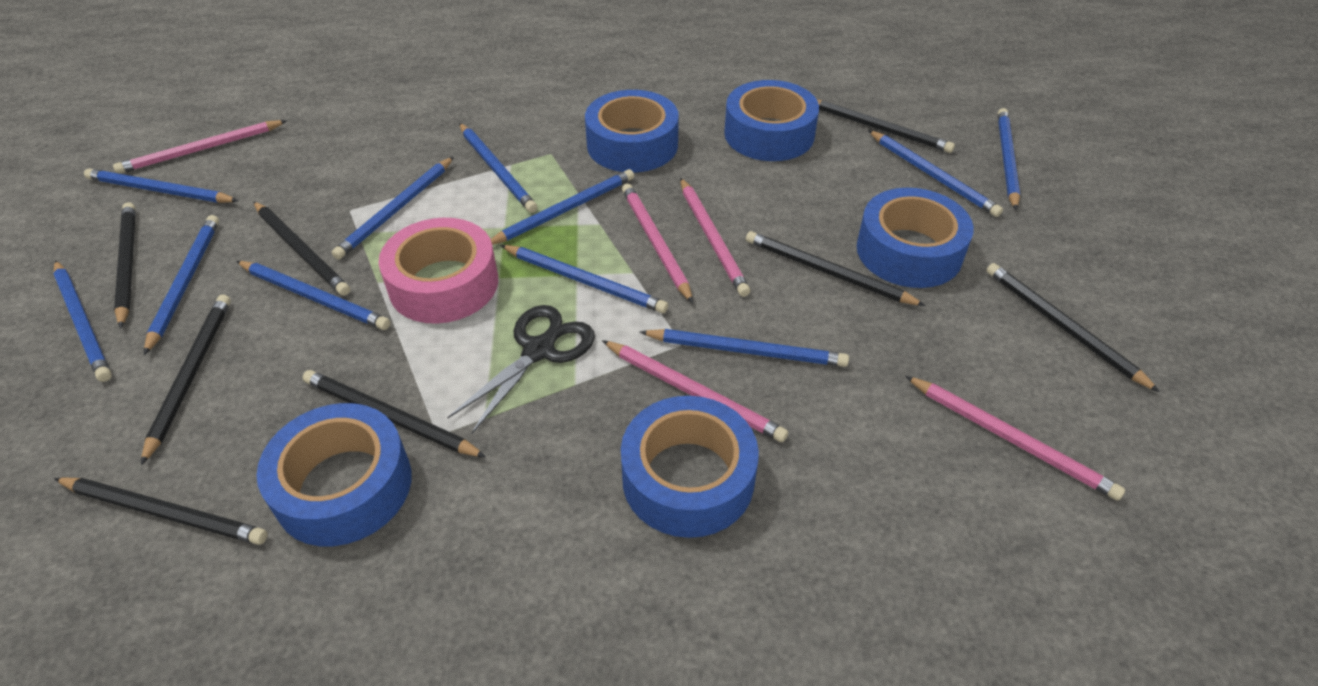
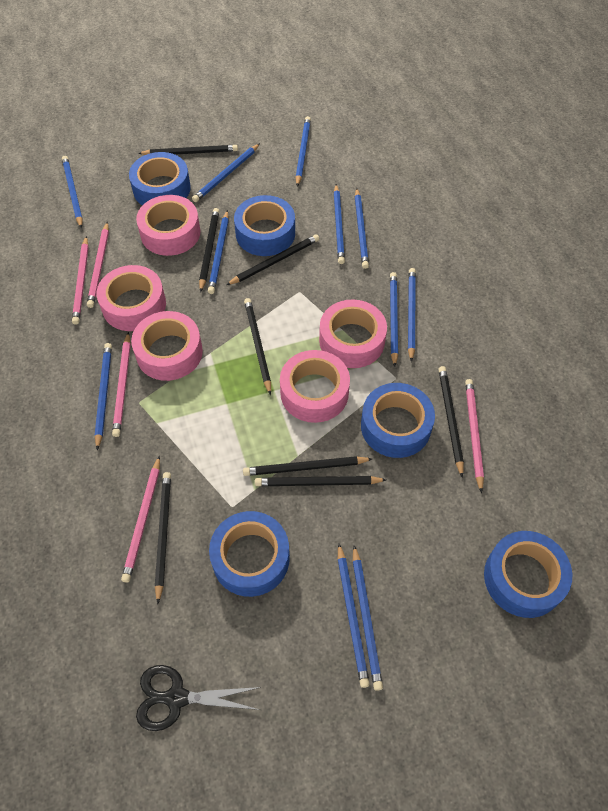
pink tape: [379,218,498,324] = 1 -> [96,265,166,331] [131,311,203,381] [136,195,200,256] [280,350,350,423] [319,299,387,368] = 5

